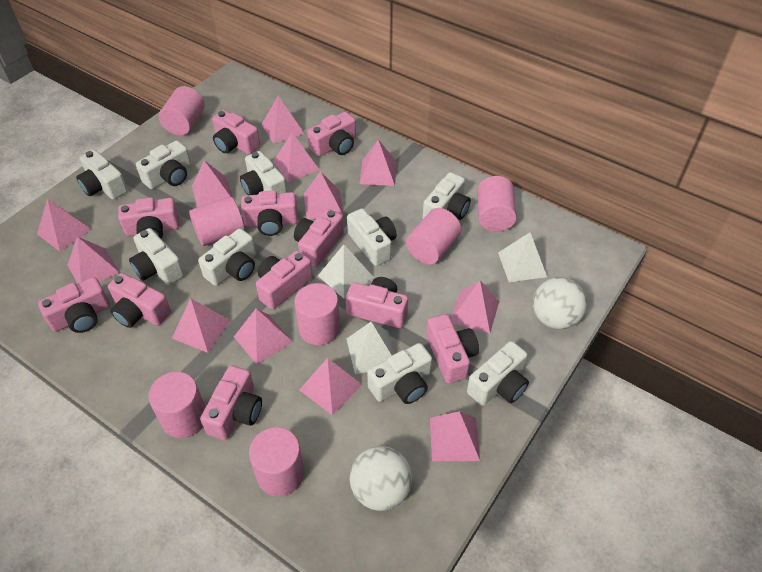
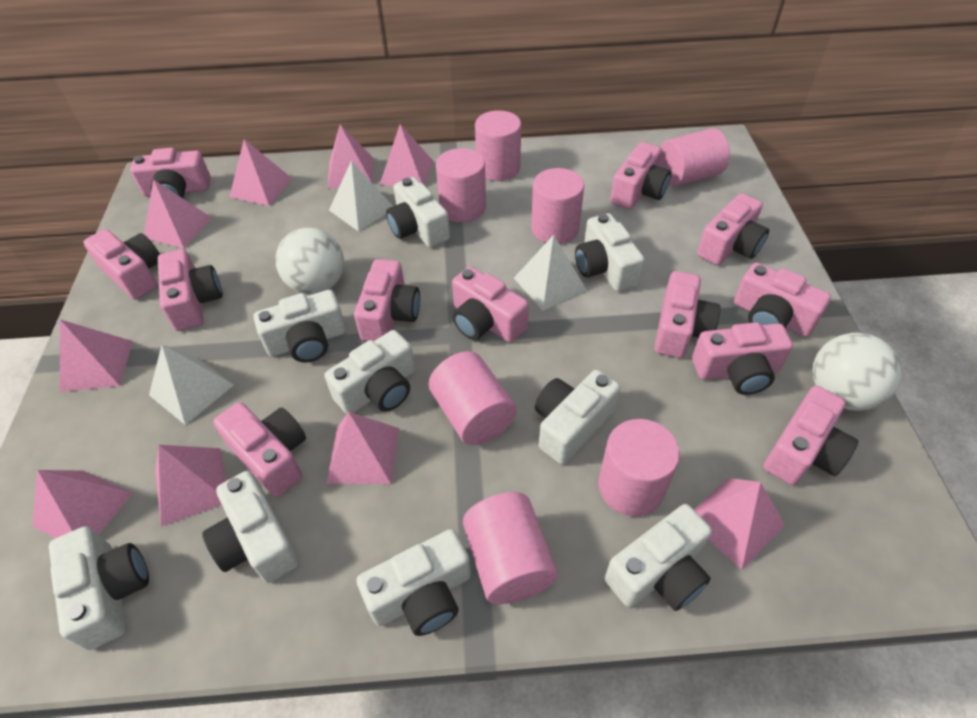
pink camera: [38,277,110,333] [108,273,171,328] [118,197,180,238] [200,365,262,440] [212,110,260,155] [241,191,298,236] [256,251,313,310] [294,209,344,267] [307,112,356,157] [346,277,408,328] [426,314,479,383] = 11 -> [83,229,160,300] [130,148,211,198] [158,249,223,331] [213,402,306,497] [354,259,420,341] [452,267,529,343] [610,142,671,210] [654,271,721,358] [692,322,793,395] [697,193,769,265] [734,263,831,337] [764,386,858,485] = 12
pink pyramid: [37,199,92,252] [67,236,120,283] [172,298,230,353] [192,160,233,207] [234,308,293,364] [261,96,305,144] [273,133,319,182] [300,358,362,416] [304,171,344,219] [359,140,397,186] [430,411,480,461] [450,280,499,333] = 12 -> [32,470,133,538] [60,320,133,392] [144,179,212,248] [155,445,226,526] [229,139,293,206] [326,412,399,484] [328,124,373,188] [380,124,433,186] [694,478,785,570] = 9

